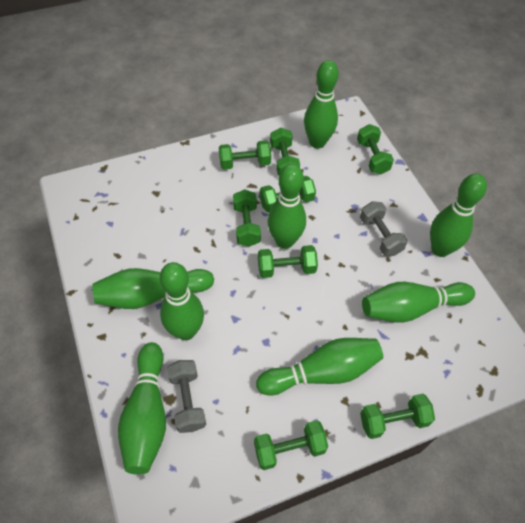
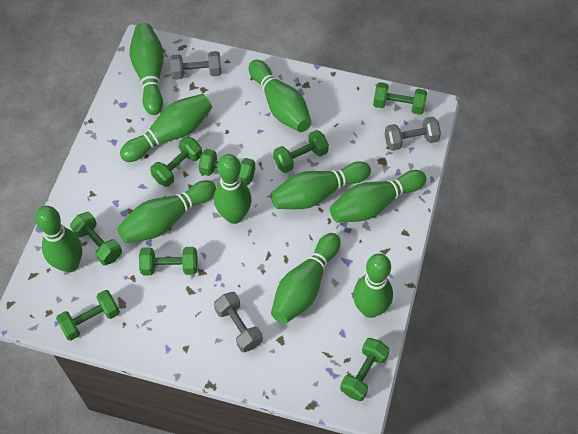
green bowling pin: [92,268,214,309] [118,342,166,475] [160,262,204,340] [256,338,383,395] [268,164,306,249] [304,60,339,149] [362,282,475,323] [430,174,487,257] = 8 -> [35,206,82,273] [117,180,216,243] [120,94,212,162] [130,23,164,115] [214,154,252,224] [249,60,312,132] [271,161,371,209] [271,233,341,324] [330,170,426,223] [353,254,393,318] = 10
grey dumbbell: [167,360,206,433] [360,201,408,256] = 2 -> [170,51,222,80] [214,292,263,352] [385,116,441,151] = 3

